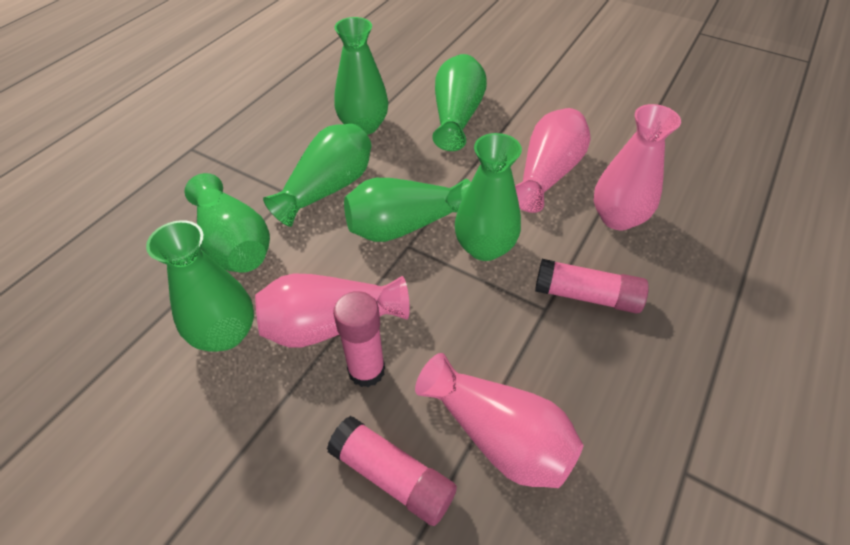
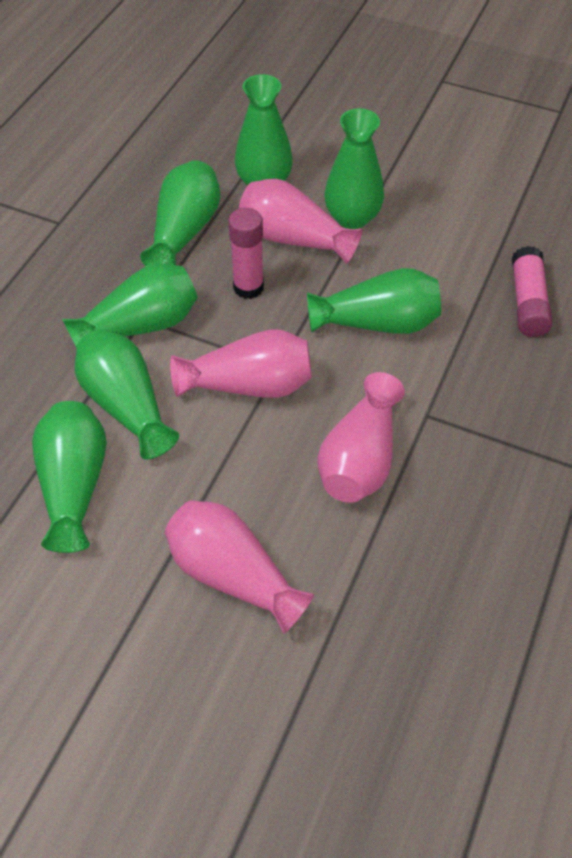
pink glue stick: [327,416,457,526] [333,291,385,387] [535,259,649,314] = 3 -> [229,208,264,299] [512,246,553,337] = 2

